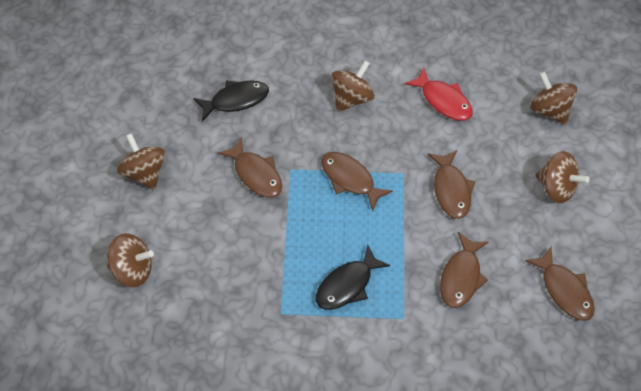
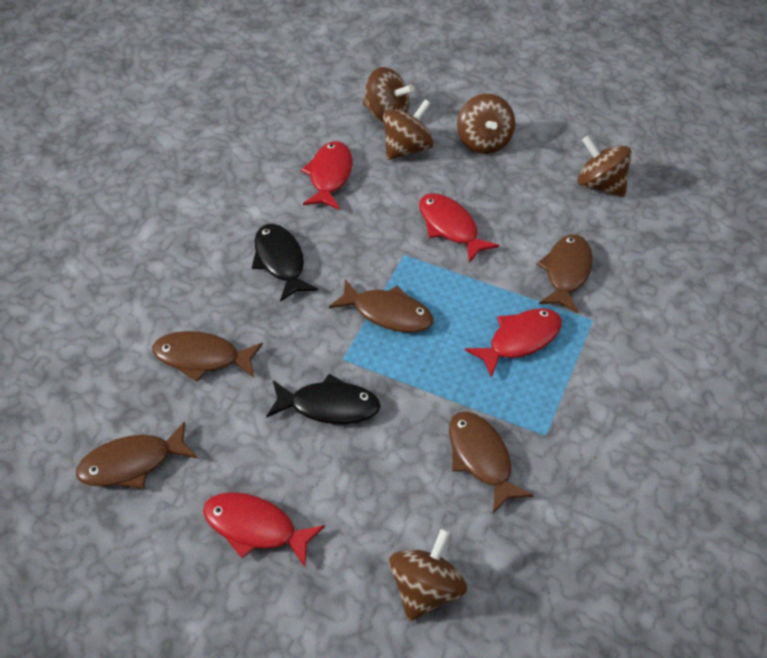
red fish: [405,68,473,121] = 1 -> [203,492,325,567] [301,141,353,210] [419,193,499,263] [465,308,562,378] = 4

